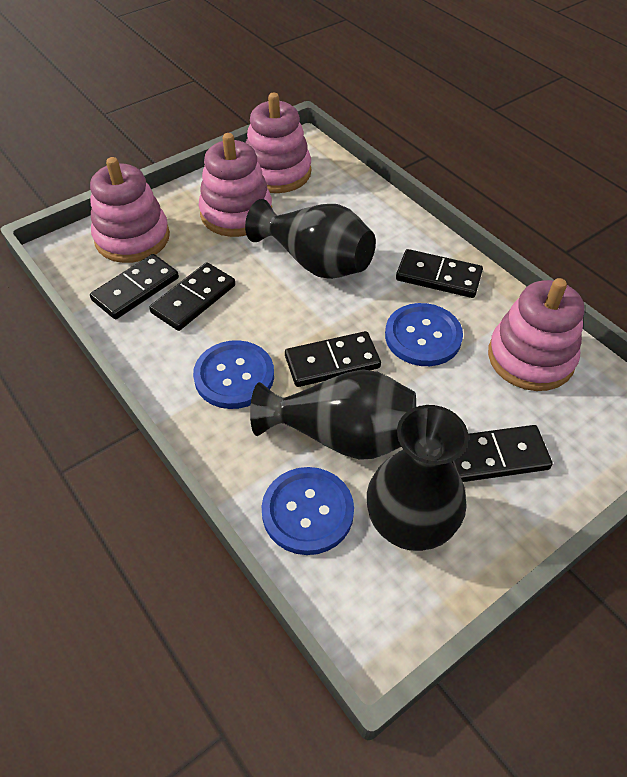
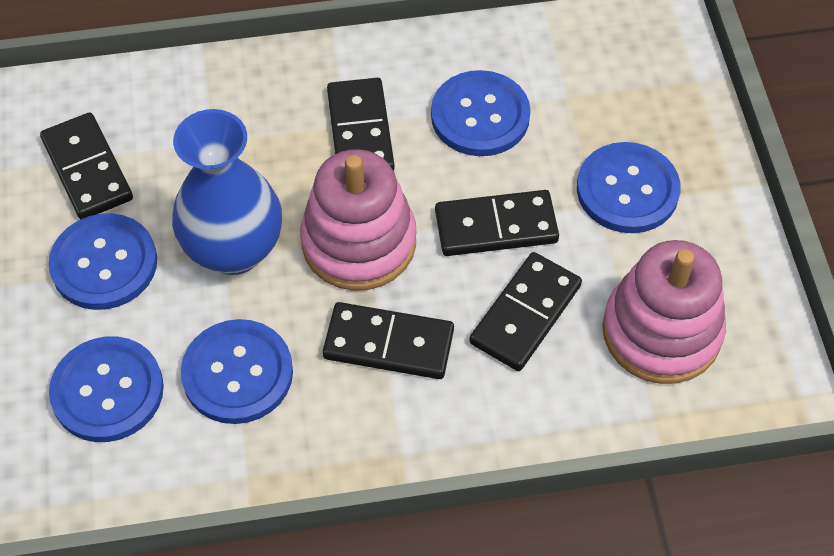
black vase: [245,199,376,279] [250,369,416,460] [367,405,469,551] = 3 -> none = 0
blue button: [193,340,274,409] [262,467,354,555] [385,303,463,366] = 3 -> [49,213,157,310] [49,336,164,442] [181,319,293,424] [431,70,531,156] [577,142,681,233] = 5
blue vase: none = 0 -> [172,109,282,275] = 1
pink stacking toy: [90,157,170,263] [199,133,272,237] [246,93,311,193] [488,278,584,391] = 4 -> [300,149,416,291] [602,240,726,384] = 2

